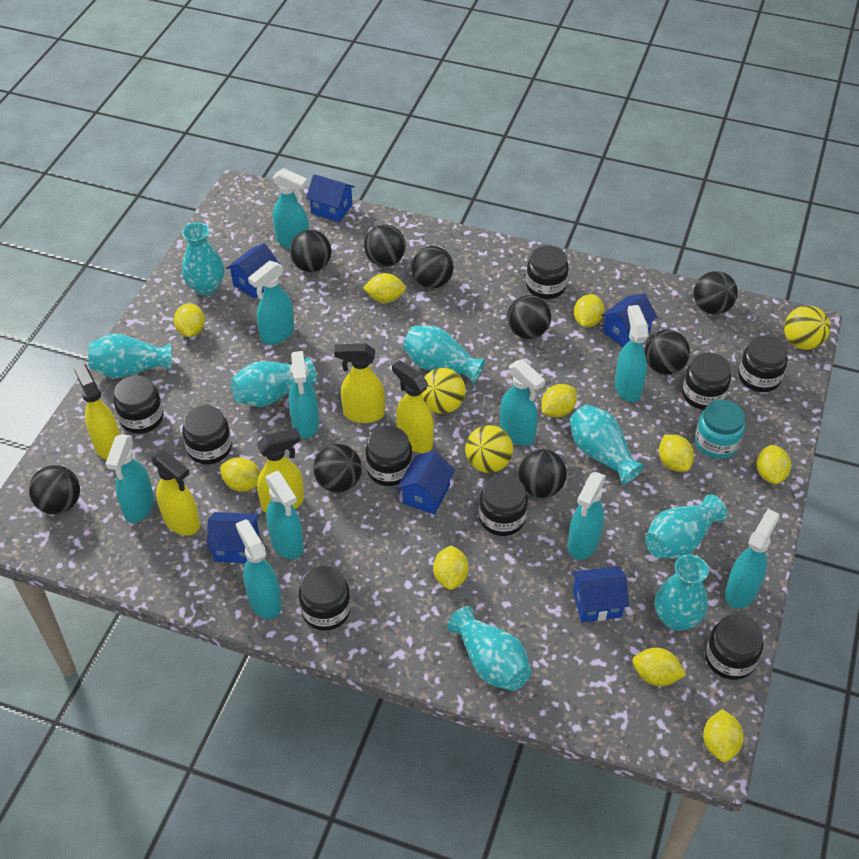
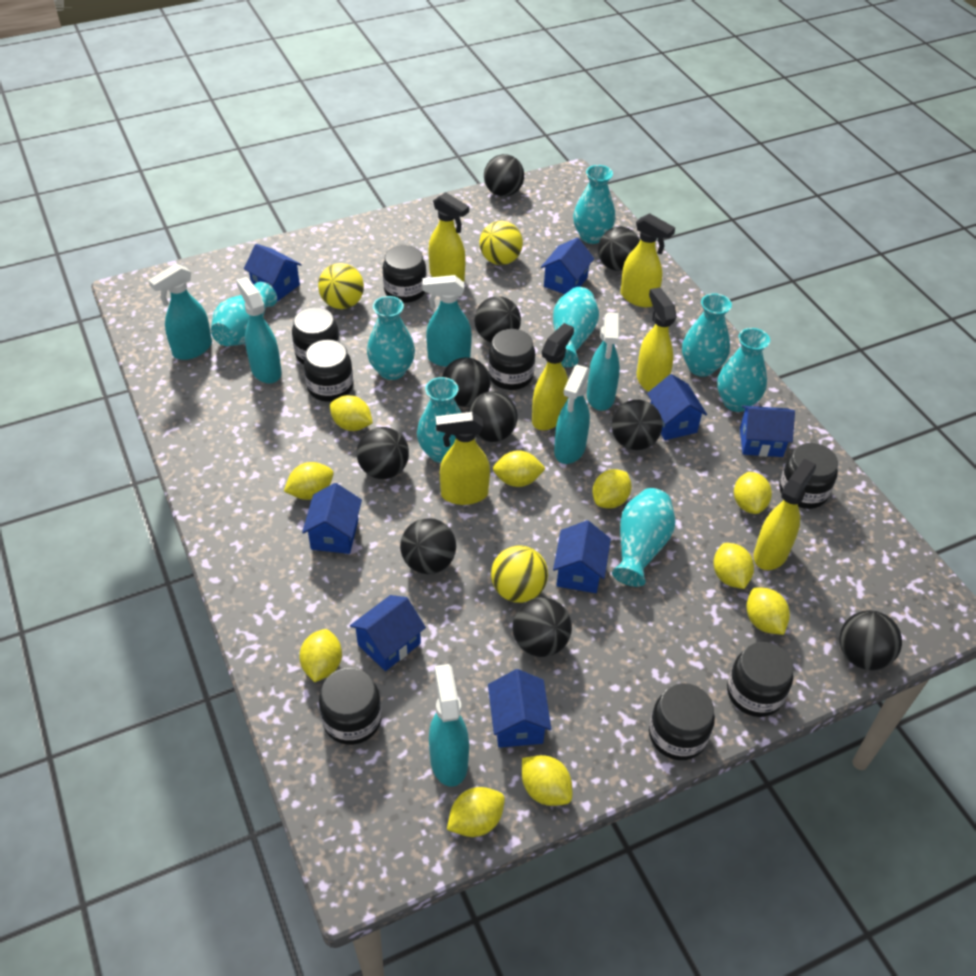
black ball: [29,465,80,514] [289,230,331,272] [313,444,362,492] [364,224,406,267] [411,246,454,289] [507,295,551,339] [518,449,567,498] [644,329,690,374] [694,271,738,314] = 9 -> [357,427,409,479] [400,518,456,574] [442,357,491,407] [468,391,518,442] [474,296,521,343] [484,154,524,197] [512,597,572,657] [598,227,640,271] [611,400,663,450] [839,610,902,670] = 10
black jar: [114,375,164,434] [182,405,232,464] [299,566,351,631] [366,426,412,486] [479,474,528,536] [526,245,569,299] [682,352,731,410] [705,614,763,680] [739,335,788,392] = 9 -> [292,307,340,365] [304,340,353,402] [319,668,382,745] [383,245,427,303] [488,329,535,390] [649,683,715,760] [727,642,793,717] [779,443,838,509] = 8
blue house: [207,512,260,563] [226,243,280,299] [306,175,355,222] [397,451,455,515] [572,566,629,623] [601,294,657,347] = 6 -> [244,244,302,301] [302,483,362,554] [350,595,426,671] [488,669,552,748] [541,237,594,294] [553,520,611,593] [647,374,707,440] [740,406,795,457] = 8
turquoise jar: [695,400,745,459] = 1 -> none = 0
turquoise spray bottle: [105,434,154,523] [236,519,282,619] [248,261,294,345] [266,471,304,559] [273,168,309,249] [289,351,319,439] [500,360,545,446] [568,472,606,560] [614,305,649,402] [725,509,779,609] = 10 -> [148,264,212,360] [236,277,282,383] [422,275,472,367] [429,664,469,787] [554,365,590,464] [587,312,620,411] = 6
yellow spray bottle: [74,363,120,460] [151,450,200,535] [257,428,304,513] [334,343,385,423] [392,360,434,453] = 5 -> [428,192,469,282] [436,412,490,505] [532,323,574,430] [620,213,675,307] [637,287,677,392] [753,459,816,570] = 6

